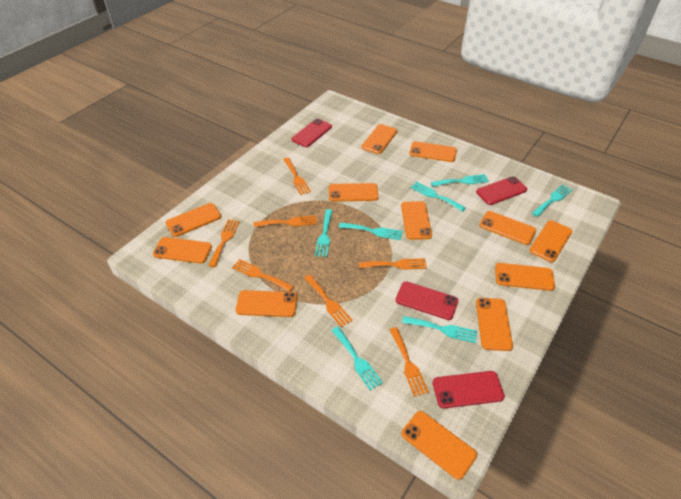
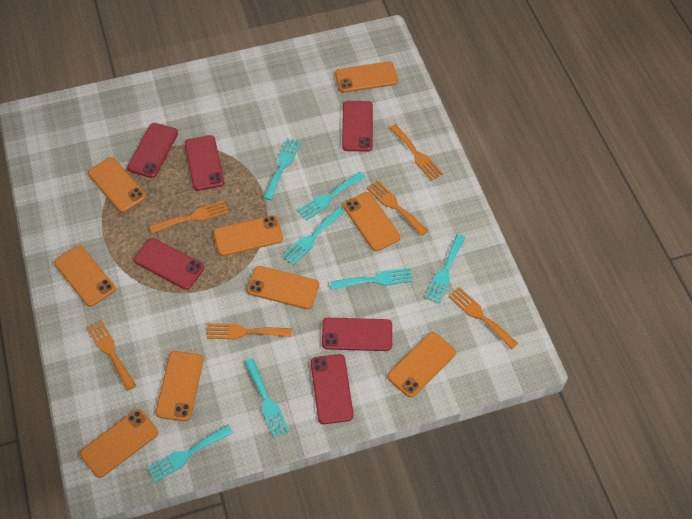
orange fork: [208,219,240,267] [232,259,294,292] [254,215,317,227] [283,157,311,195] [304,275,353,327] [359,258,427,270] [389,327,429,397] = 7 -> [86,319,136,390] [149,201,229,233] [207,324,292,339] [367,180,428,236] [389,124,443,181] [448,287,518,349] = 6
orange phone: [153,237,212,264] [165,203,221,237] [236,290,297,317] [329,183,378,202] [362,124,397,154] [401,201,432,240] [401,411,477,480] [409,141,457,162] [476,298,513,351] [480,211,536,245] [495,263,555,291] [529,220,573,262] = 12 -> [54,245,116,307] [80,409,158,478] [88,157,146,212] [156,351,204,421] [213,215,283,256] [247,266,319,309] [335,62,398,93] [343,192,400,251] [387,332,456,398] = 9
red phone: [291,119,332,147] [396,281,458,320] [433,371,505,408] [476,176,527,205] = 4 -> [127,123,178,178] [134,238,204,290] [185,135,224,191] [311,354,354,424] [322,318,392,351] [342,101,373,151] = 6

